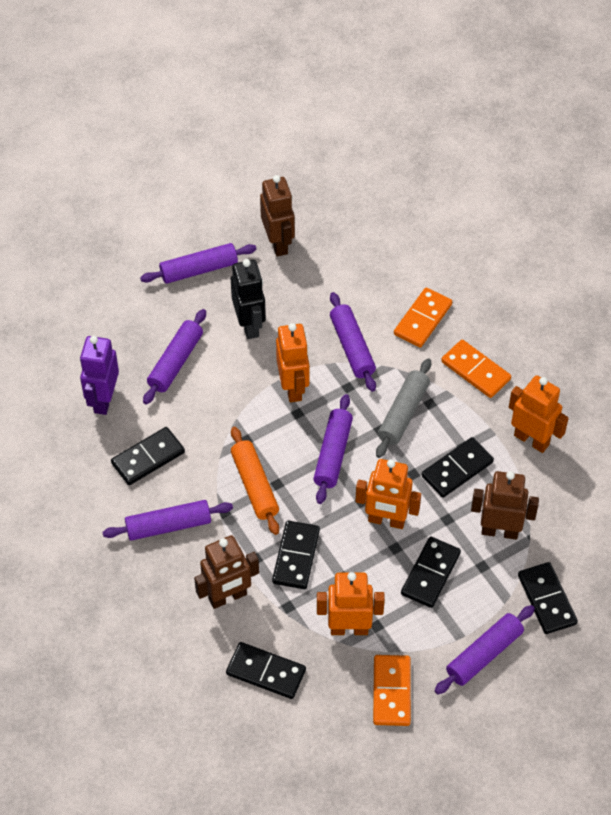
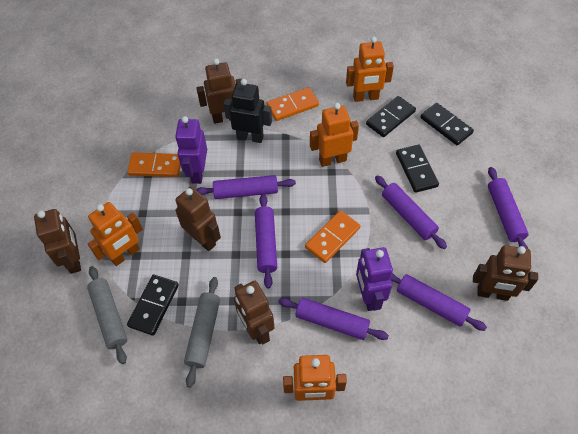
black domino: [111,427,185,485] [226,642,306,699] [272,520,320,589] [401,537,461,608] [422,437,494,498] [518,562,578,634] = 6 -> [127,274,179,336] [366,96,416,137] [396,145,439,193] [420,103,474,145] = 4
brown robot: [194,535,259,609] [260,175,295,257] [471,471,539,540] = 3 -> [34,209,81,274] [175,187,221,251] [196,58,242,124] [234,281,275,344] [473,245,538,301] = 5
grey rolling pin: [376,358,431,458] = 1 -> [87,266,127,364] [184,277,220,388] = 2
orange rolling pin: [231,426,279,535] = 1 -> none = 0
purple robot: [80,336,119,415] = 1 -> [175,116,207,184] [356,247,393,311] = 2

